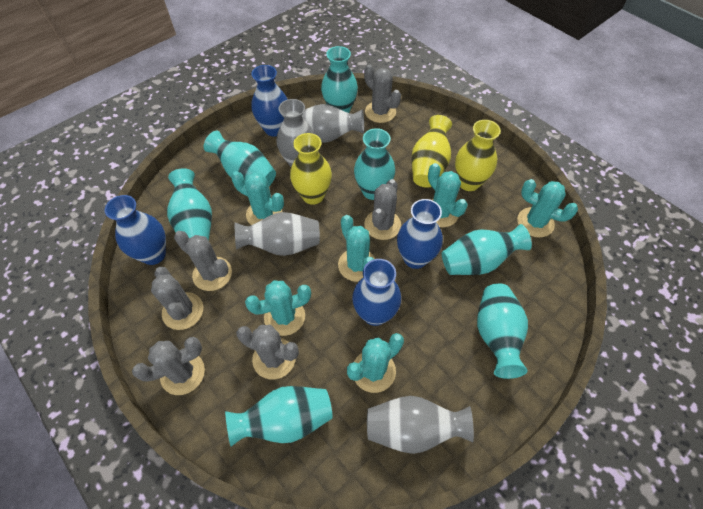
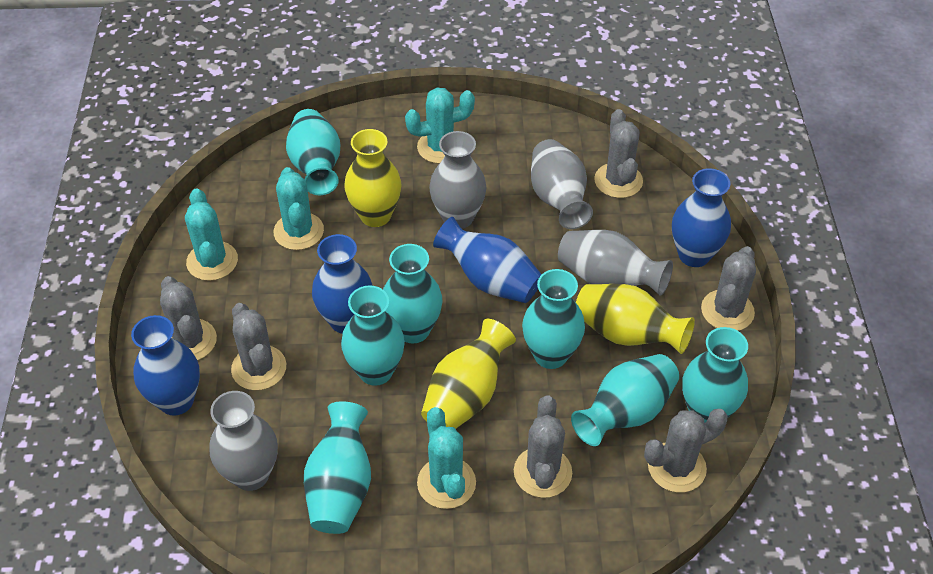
turquoise cactus: [231,171,284,225] [245,280,311,336] [338,215,375,282] [347,333,404,393] [428,163,468,227] [517,179,578,238] = 6 -> [185,188,238,281] [274,167,324,250] [405,87,475,164] [417,407,476,509] = 4

